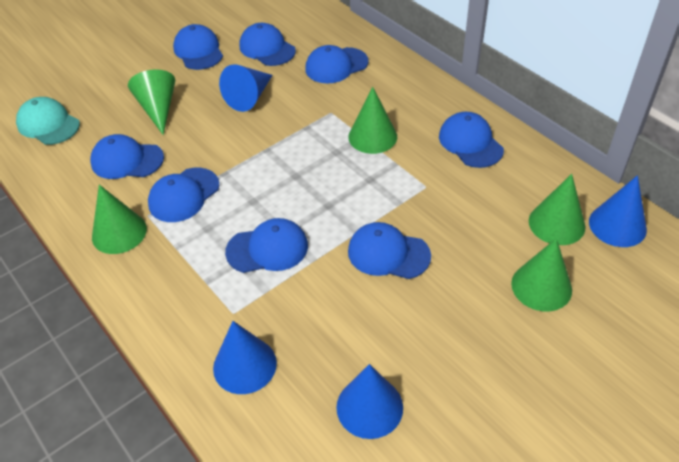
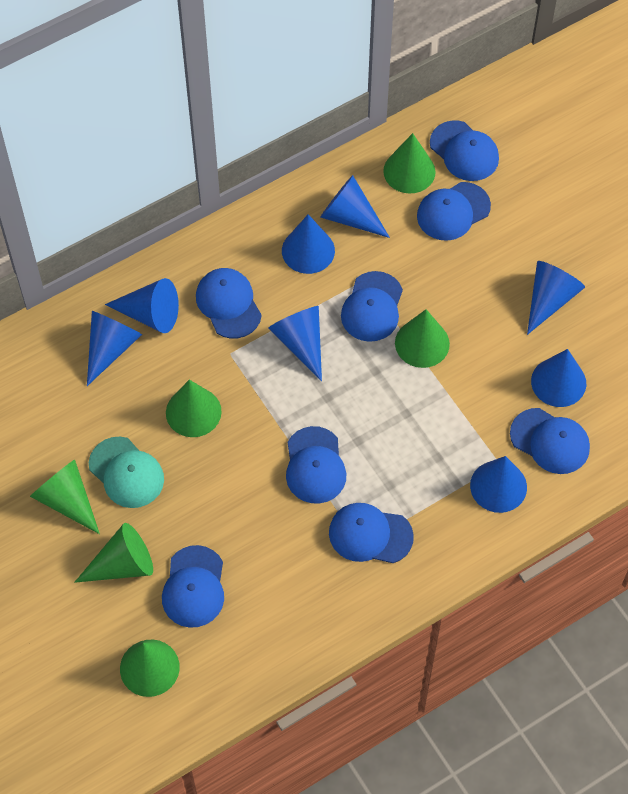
blue cone: [213,321,277,394] [219,64,272,112] [336,364,403,439] [589,175,647,247] = 4 -> [87,311,142,386] [105,278,179,333] [269,306,322,381] [282,214,335,274] [320,175,390,238] [470,456,527,513] [527,261,585,335] [531,349,586,407] = 8
green cone: [92,185,147,254] [128,69,175,135] [348,87,397,154] [511,238,572,311] [529,174,585,245] = 5 -> [30,459,100,534] [74,523,153,583] [120,640,180,697] [166,380,222,437] [383,133,436,194] [395,309,450,368] = 6

